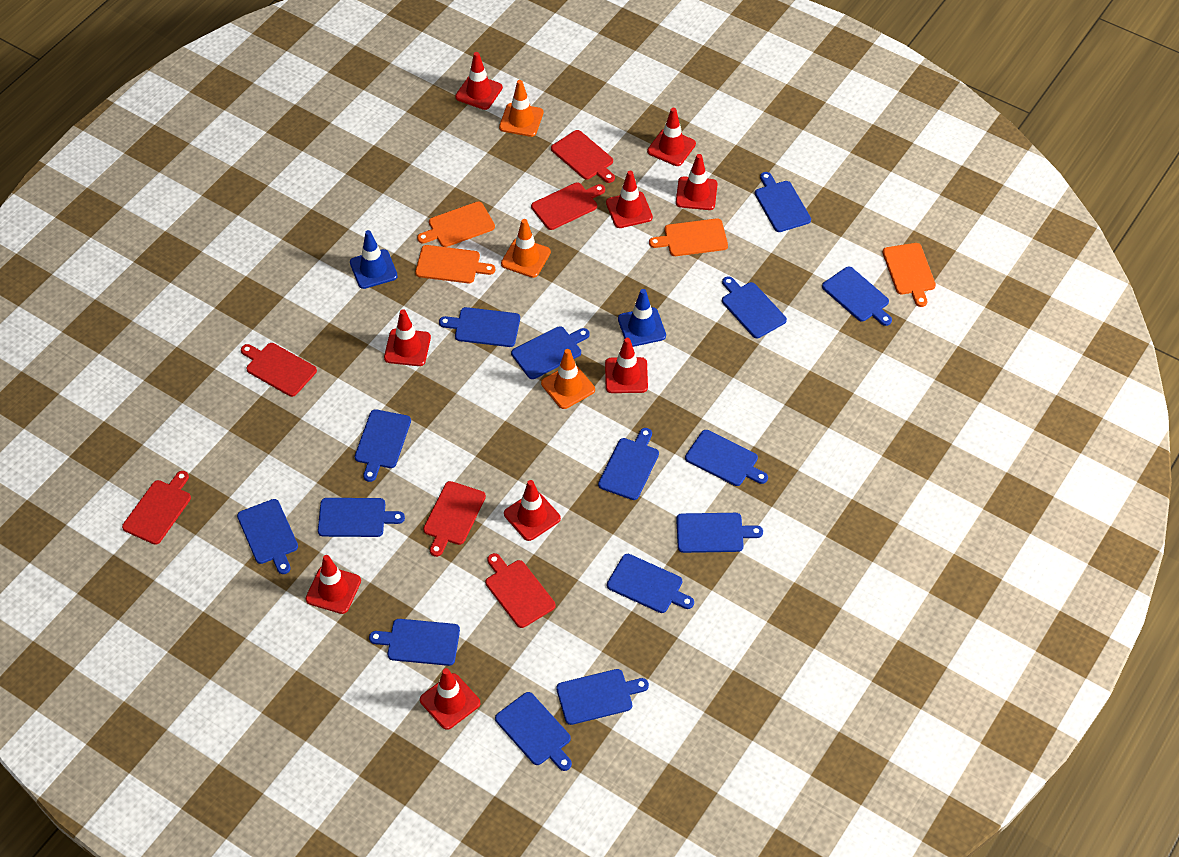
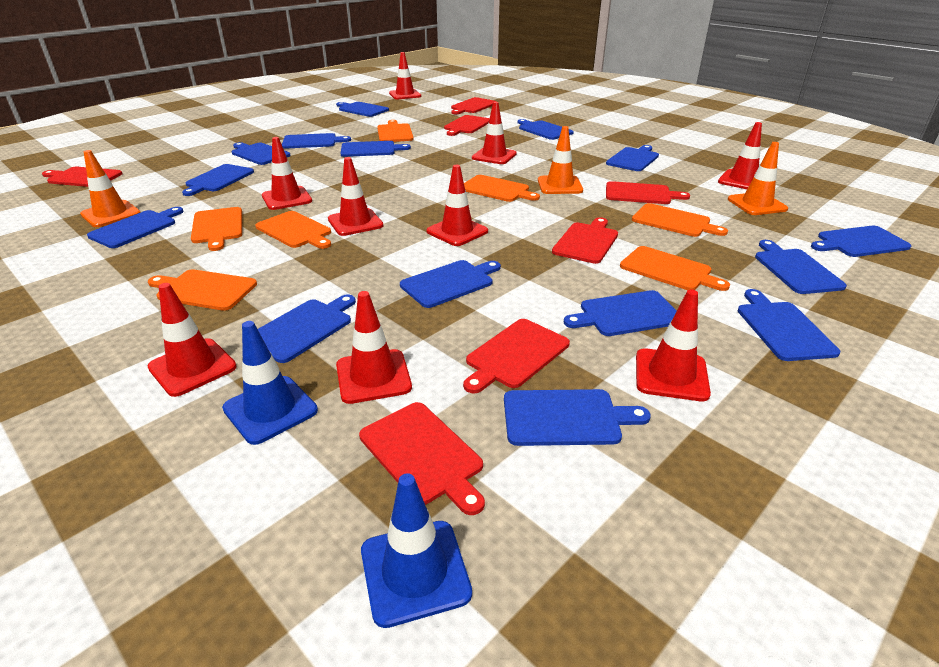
orange cutting board: [415,245,495,283] [417,201,495,247] [649,218,728,256] [883,243,936,307] = 4 -> [148,269,257,311] [191,207,242,251] [255,211,331,249] [377,120,413,142] [464,175,540,202] [620,246,730,291] [632,203,728,237] = 7
red cutting board: [122,471,191,545] [241,343,317,397] [423,481,486,557] [486,553,556,628] [531,183,605,230] [551,130,615,183] = 6 -> [42,167,123,187] [359,402,485,515] [444,115,490,136] [451,97,497,114] [463,319,570,394] [552,217,618,264] [606,181,690,204] = 7

